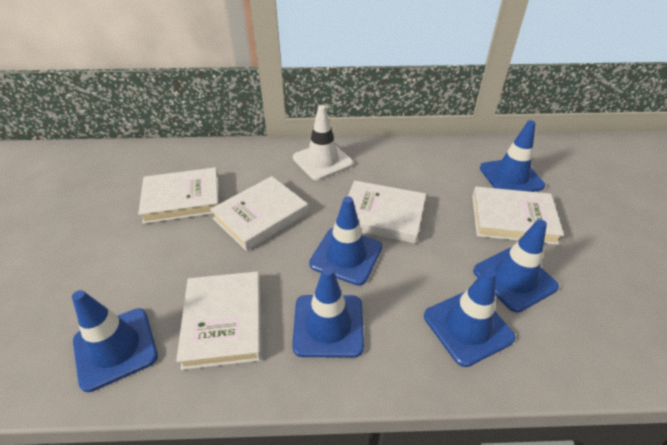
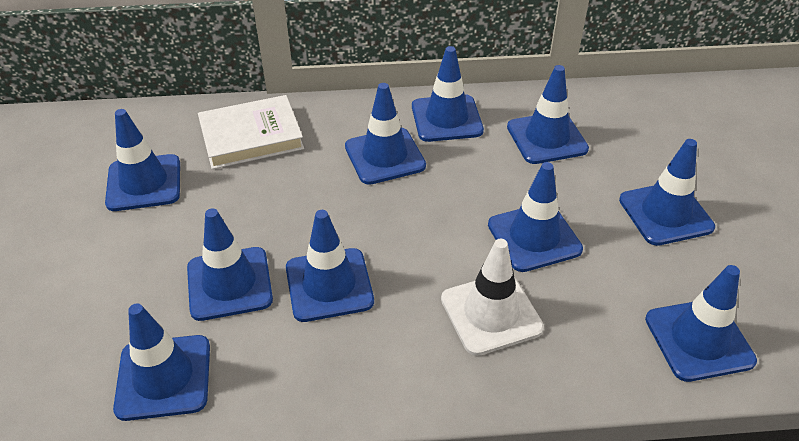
blue traffic cone: [72,290,158,392] [292,267,364,358] [309,196,382,286] [424,268,515,367] [473,219,559,312] [480,120,545,192] = 6 -> [105,109,180,211] [113,303,210,421] [187,208,273,321] [286,210,374,322] [345,83,426,185] [412,46,484,142] [488,162,583,272] [507,65,589,164] [619,139,715,246] [645,265,757,382] = 10
white book: [138,167,220,224] [176,271,261,370] [210,176,308,251] [348,181,426,244] [472,187,564,245] = 5 -> [198,95,304,169] = 1

